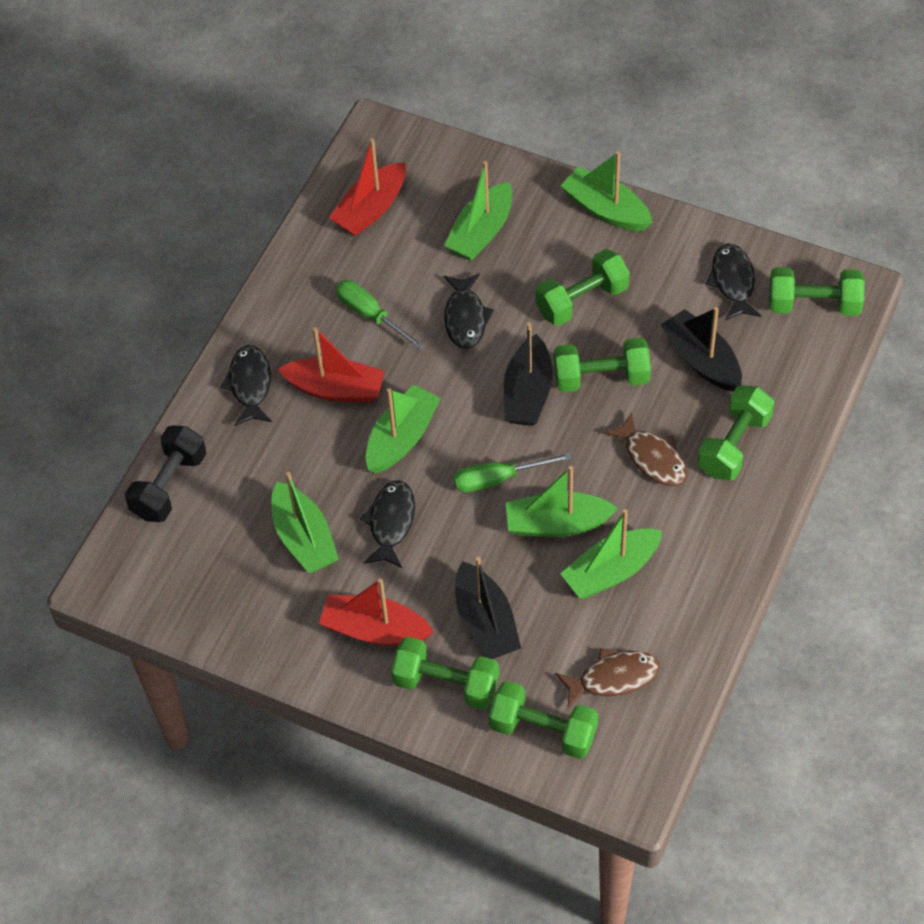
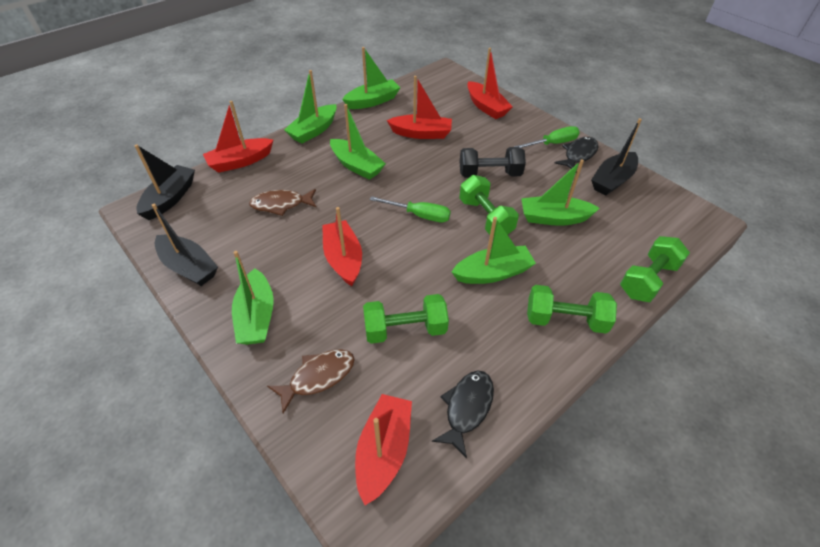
black fish: [220,345,272,426] [360,480,415,568] [444,273,494,349] [706,244,761,320] = 4 -> [432,371,494,458] [555,137,598,172] = 2
green dumbbell: [391,637,499,710] [489,681,598,759] [535,249,630,326] [554,338,651,392] [697,385,774,481] [769,267,865,316] = 6 -> [363,294,449,344] [459,175,519,235] [527,285,617,333] [620,236,690,302] = 4
red boat: [278,327,385,402] [319,578,434,646] [329,138,406,236] = 3 -> [203,101,273,173] [322,207,362,286] [355,394,412,505] [387,76,452,139] [467,48,513,119] = 5

